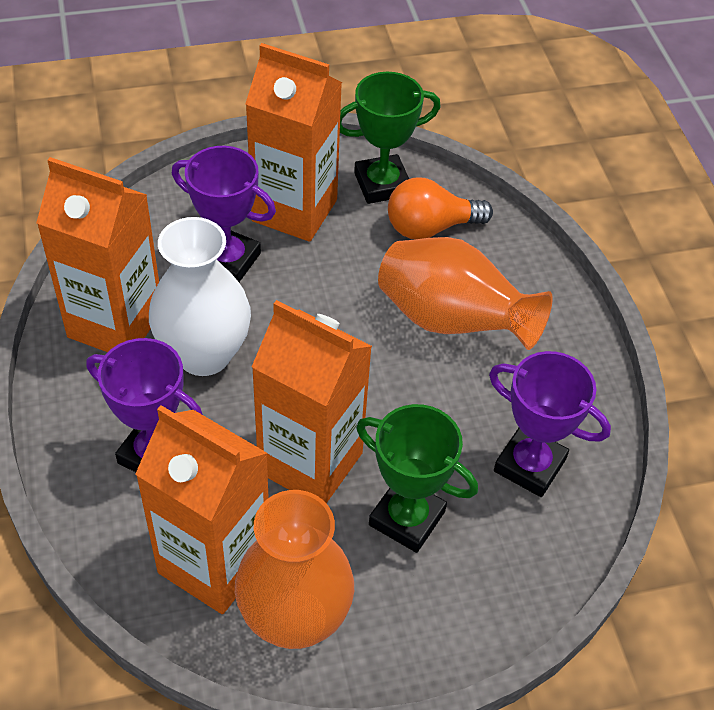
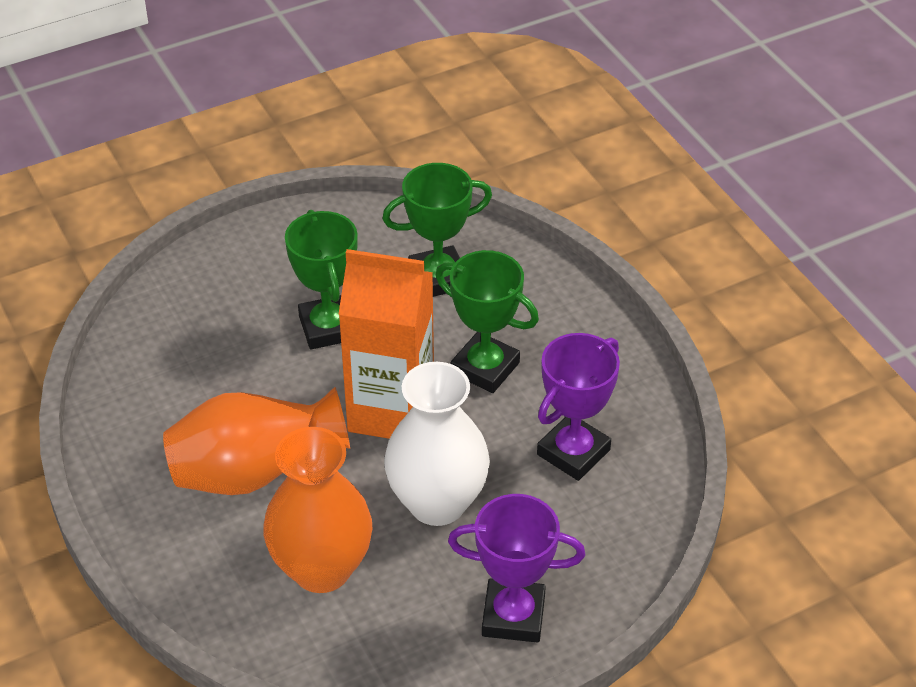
green trophy: [340,72,441,204] [356,404,478,553] = 2 -> [285,210,358,350] [382,163,492,297] [436,250,539,393] = 3
orange carton: [36,157,159,352] [135,405,269,614] [245,43,342,242] [252,300,372,503] = 4 -> [338,249,434,439] = 1
orange light bulb: [388,178,493,239] = 1 -> none = 0
purple trophy: [87,338,203,472] [172,146,276,282] [489,351,611,497] = 3 -> [448,494,585,643] [537,333,620,481] = 2

